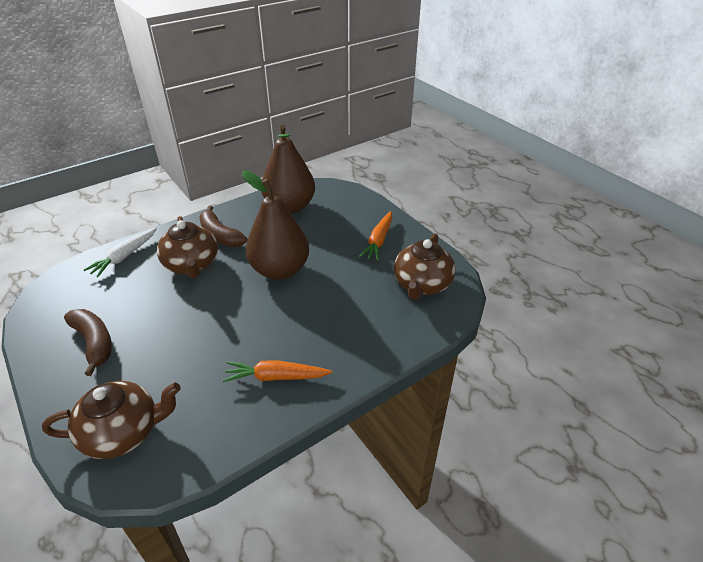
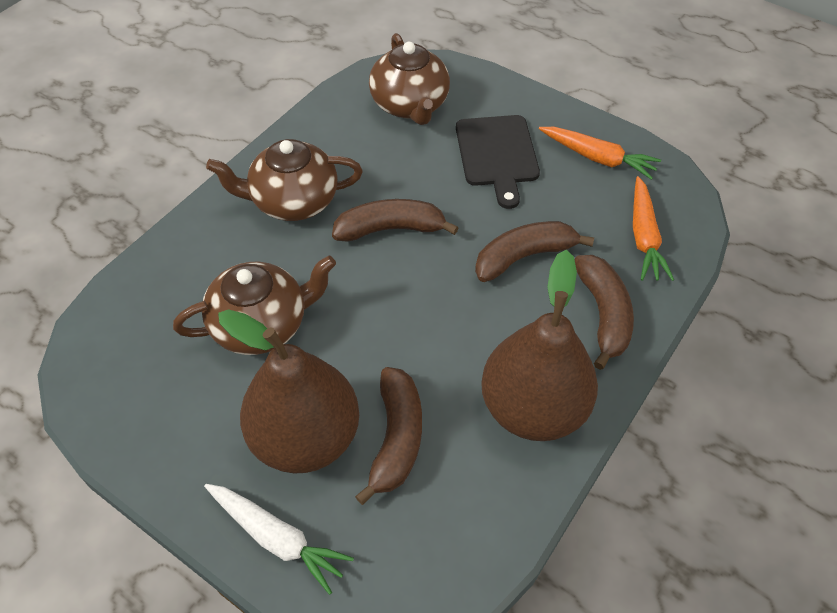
black cutting board: none = 0 -> [456,115,540,209] = 1
brown banana: [64,309,112,376] [199,206,247,247] = 2 -> [332,199,459,242] [355,367,422,505] [475,221,594,282] [574,255,634,370] = 4

